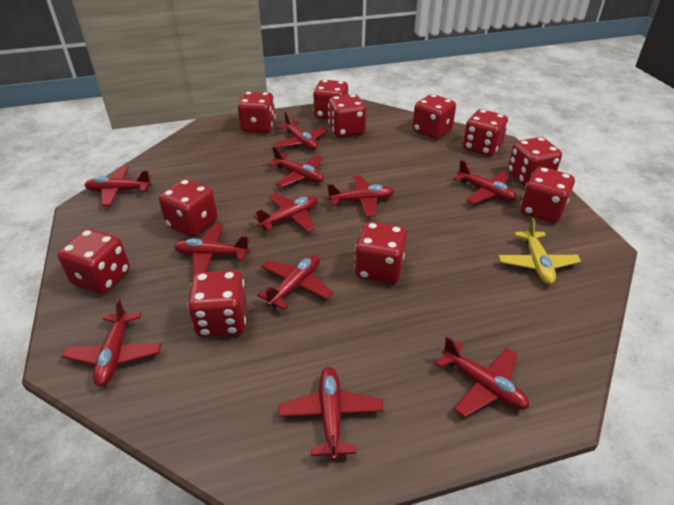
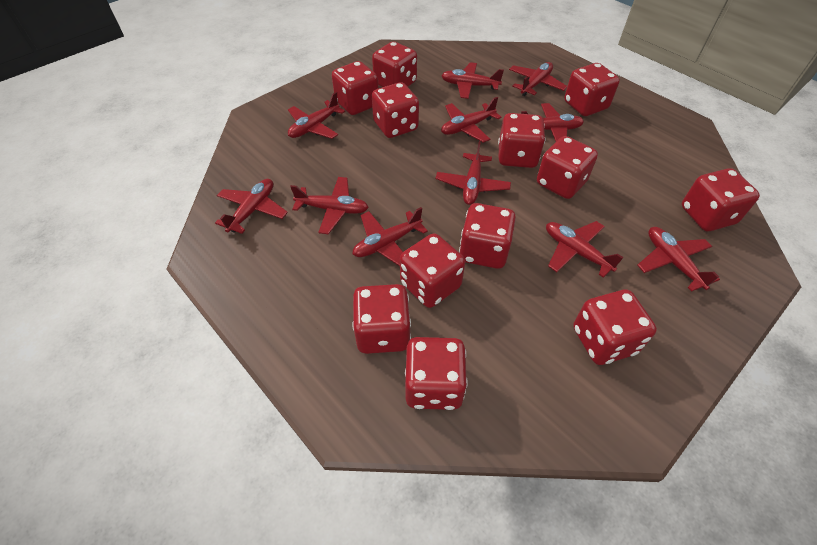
red dice: [57,229,130,294] [159,179,217,237] [187,270,246,337] [237,91,276,133] [313,80,348,119] [328,94,366,137] [354,222,407,284] [412,94,456,139] [463,109,508,156] [508,137,562,186] [520,167,575,223] = 11 -> [332,61,379,115] [353,284,411,354] [372,42,417,87] [372,82,419,138] [400,233,465,308] [405,337,468,410] [459,203,516,269] [498,113,545,168] [537,136,598,199] [564,63,620,116] [573,290,657,365] [682,168,760,231] = 12
yellow plane: [499,218,581,285] = 1 -> none = 0

